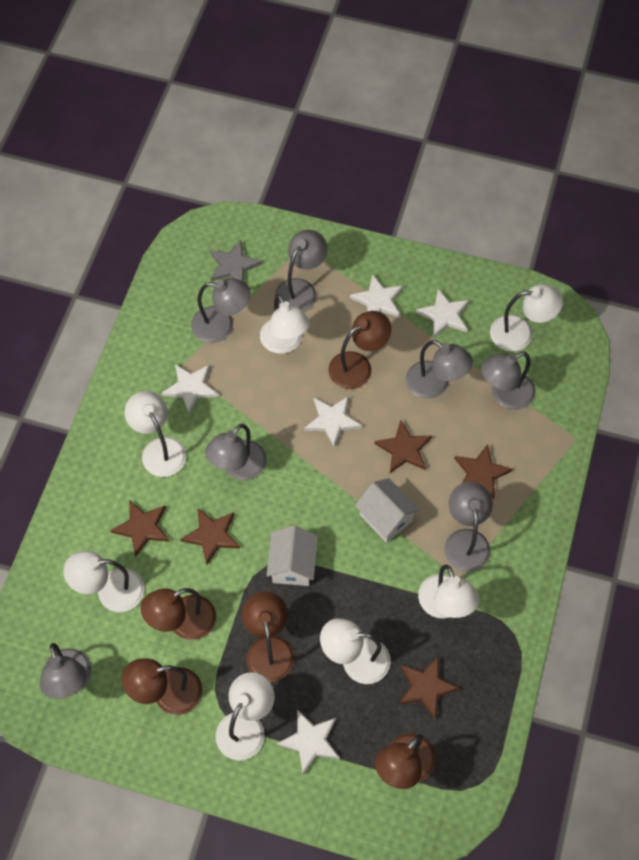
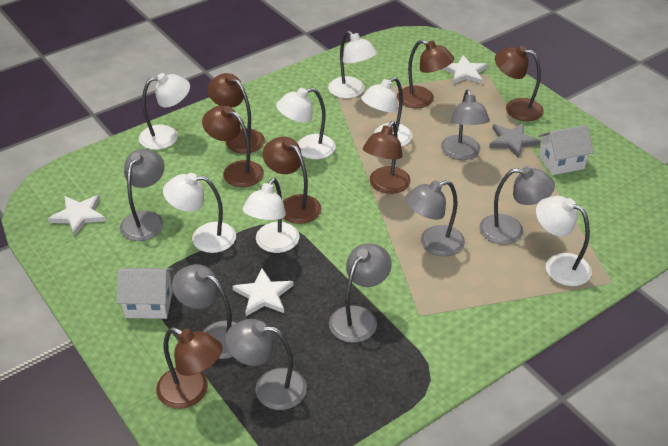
brown lamp: [122,659,202,715] [141,588,216,640] [242,591,294,682] [328,311,391,389] [375,733,436,789] = 5 -> [156,327,222,409] [202,105,264,187] [207,73,265,154] [262,137,321,224] [363,121,410,194] [397,40,454,108] [495,46,544,121] = 7
brown star: [110,500,170,557] [180,509,240,564] [374,420,432,473] [398,657,460,719] [454,444,512,499] = 5 -> none = 0
white star: [162,364,219,414] [277,709,340,774] [304,396,362,447] [350,274,403,317] [416,289,469,338] = 5 -> [48,195,106,236] [233,268,294,316] [443,55,488,84] = 3

